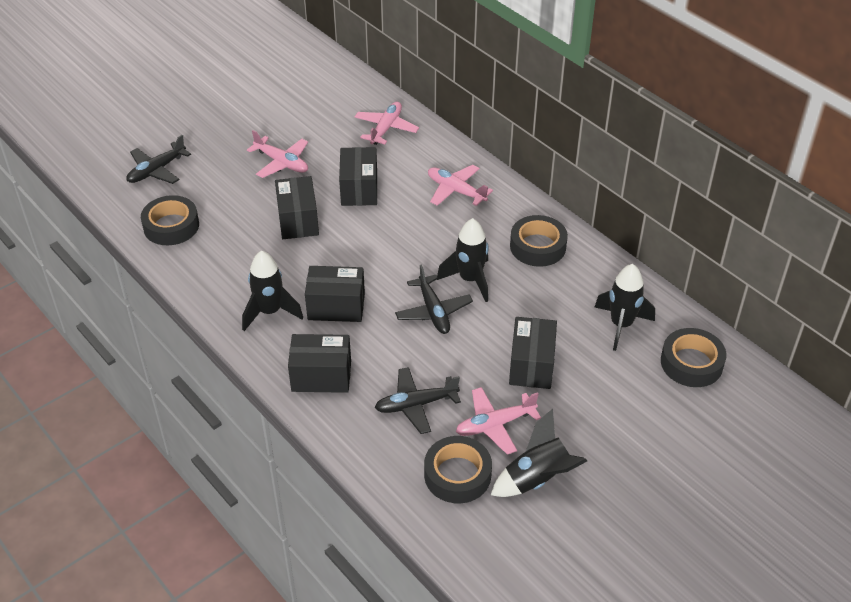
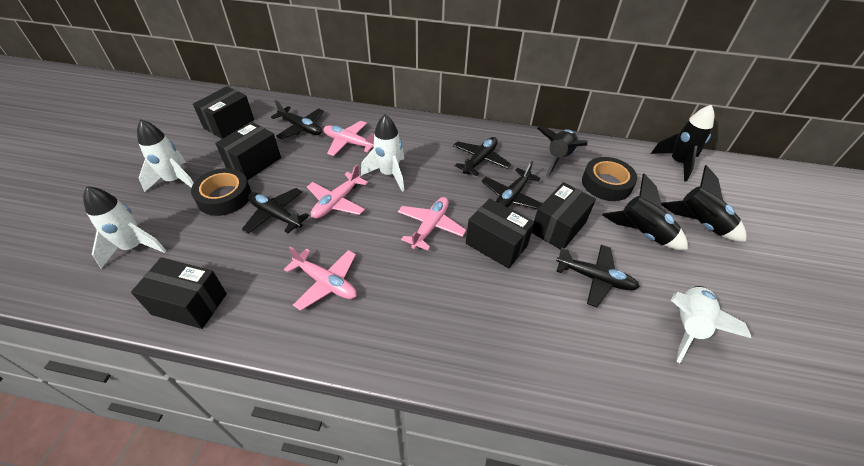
black plane: [126,135,191,184] [375,367,461,434] [395,264,473,334] = 3 -> [242,188,309,234] [271,100,324,139] [453,137,511,176] [481,161,543,209] [556,245,640,307] = 5
black tape: [141,195,199,245] [424,436,492,503] [510,215,568,267] [661,328,727,387] = 4 -> [191,168,251,216] [582,157,637,201] = 2
white rocket: none = 0 -> [83,186,166,269] [137,120,194,192] [361,115,404,192] [671,286,751,363] = 4

